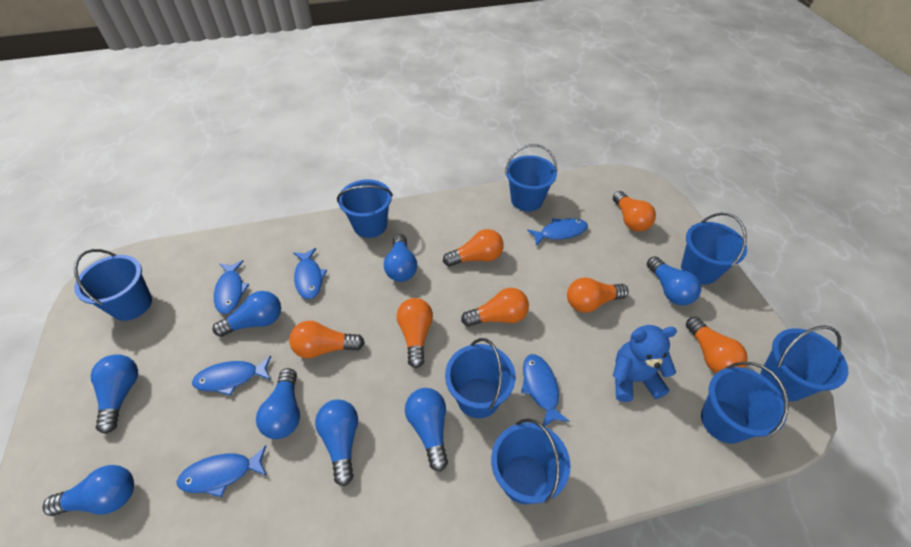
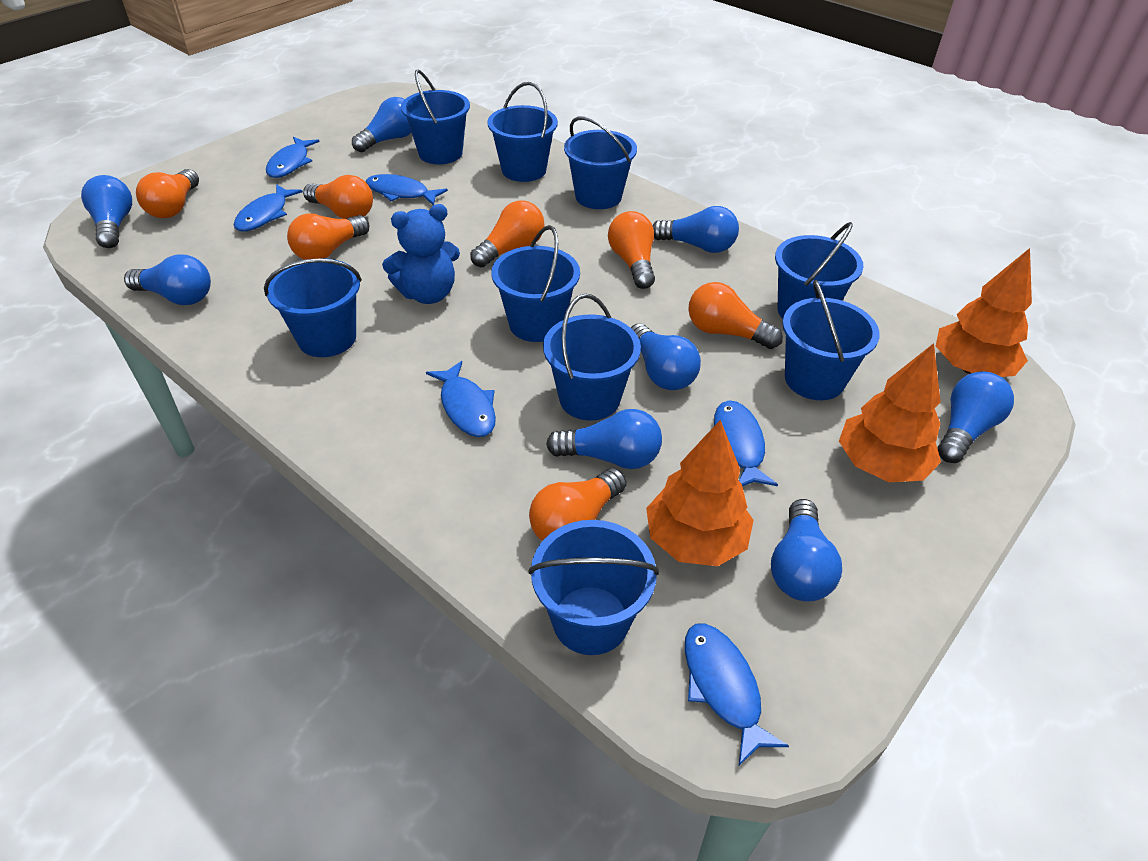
blue bucket: [74,249,152,321] [337,179,393,238] [445,338,516,418] [491,418,571,504] [505,144,557,211] [681,213,747,284] [701,362,789,444] [761,326,848,401] = 8 -> [264,259,362,357] [401,70,470,164] [487,82,558,182] [491,225,580,342] [528,520,659,655] [543,294,641,421] [564,116,637,209] [775,222,863,319] [782,280,880,400] = 9
orange tree: none = 0 -> [646,420,754,566] [839,343,941,482] [936,248,1032,377] = 3

